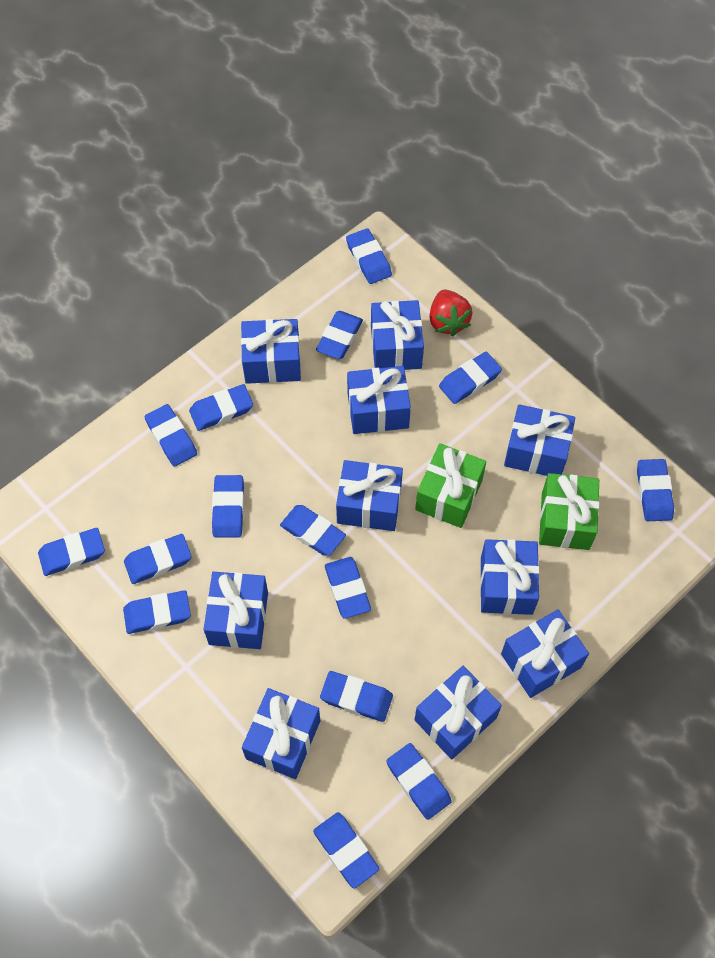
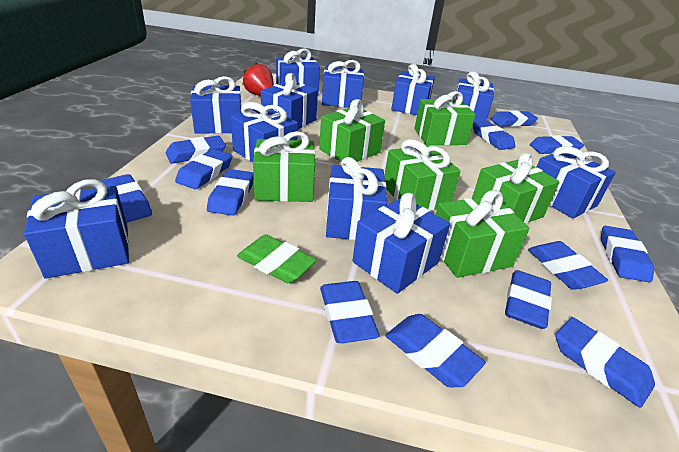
blue eraser: [38,528,105,576] [123,590,191,634] [124,534,192,584] [144,404,197,467] [189,384,253,431] [212,475,244,538] [280,505,346,556] [313,812,379,889] [316,311,363,359] [320,671,393,722] [325,557,371,619] [346,228,392,284] [386,743,452,820] [439,352,502,404] [637,459,674,521] = 15 -> [101,174,152,223] [166,136,226,164] [175,149,232,189] [207,169,254,216] [320,281,380,343] [385,314,486,387] [473,121,515,150] [490,110,538,127] [505,270,552,329] [528,241,608,289] [530,135,584,154] [555,317,655,408] [601,226,654,283] = 13
blue gift: [204,572,268,649] [241,319,301,384] [242,688,320,779] [336,460,403,531] [347,366,411,434] [371,300,424,370] [415,666,502,760] [480,539,539,615] [501,609,589,698] [504,404,575,476] = 10 -> [24,179,129,279] [190,76,242,134] [230,102,298,162] [261,73,318,129] [276,48,320,94] [322,60,364,108] [326,157,387,240] [353,193,450,294] [391,64,435,115] [455,72,494,122] [536,146,616,218] = 11
green eraser: none = 0 -> [237,234,317,283] = 1
green gift: [415,443,486,528] [539,473,599,550] = 2 -> [253,131,315,202] [319,99,385,162] [384,139,461,211] [414,91,476,145] [436,190,530,278] [472,153,560,224] = 6

